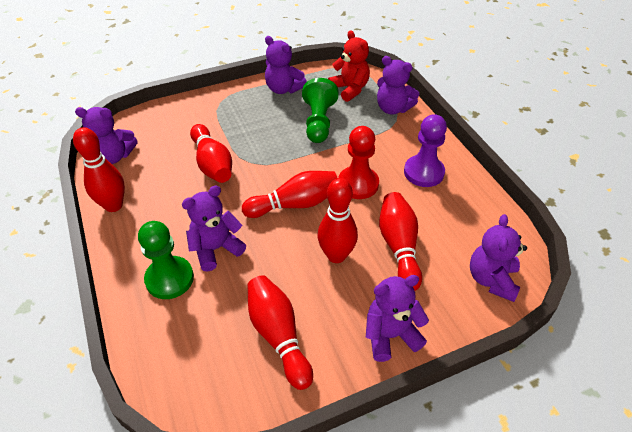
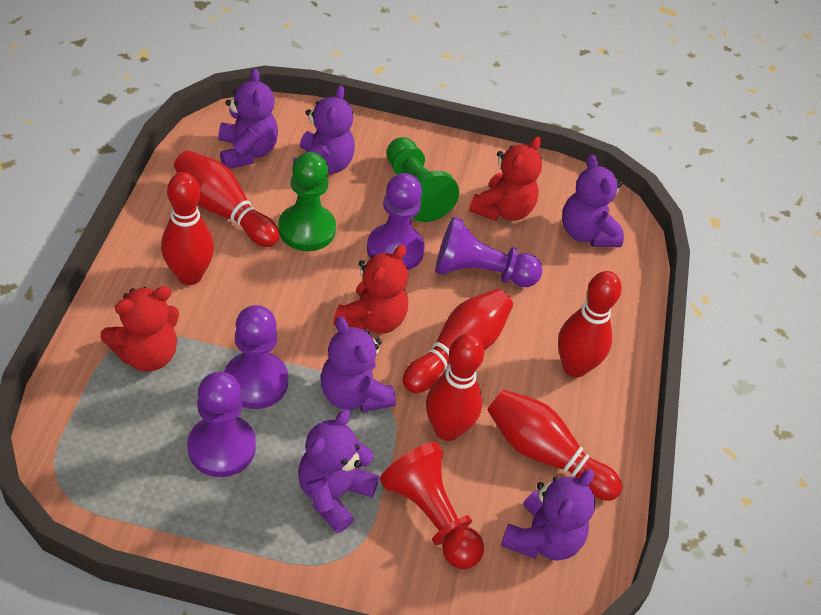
purple pawn: [404,114,447,187] = 1 -> [187,372,256,477] [224,305,288,409] [367,173,425,270] [435,217,543,287] = 4
red teddy bear: [328,30,370,102] = 1 -> [100,286,179,371] [333,245,408,334] [469,137,542,221] = 3

